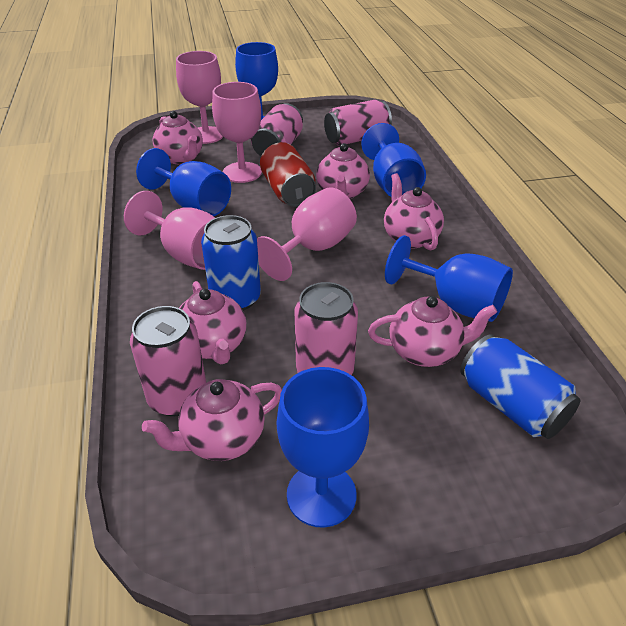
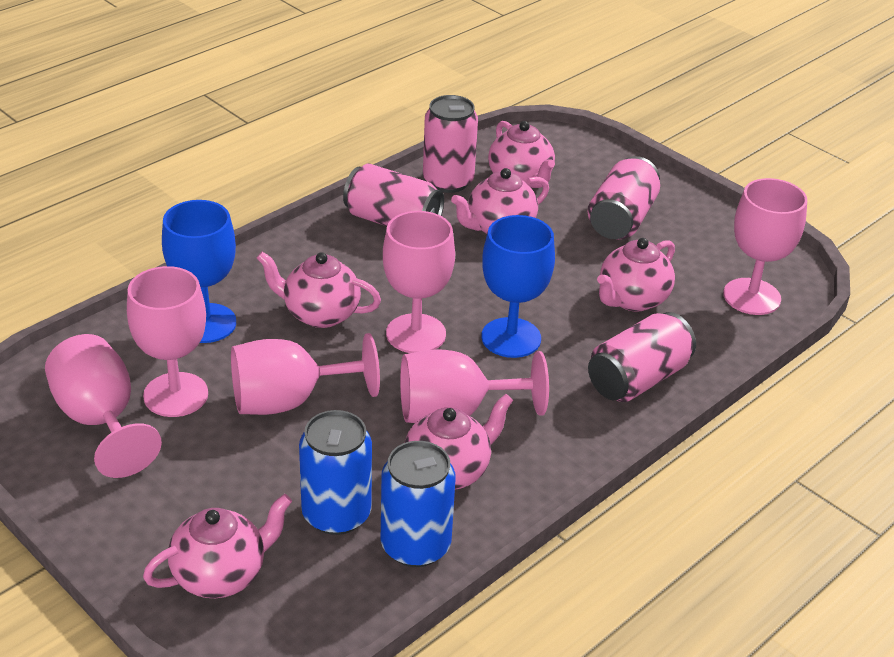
blue goblet: [136,148,231,216] [235,42,278,120] [277,367,369,528] [361,123,426,197] [385,235,513,322] = 5 -> [162,200,236,343] [481,215,555,358] = 2
pink goblet: [124,191,215,270] [176,51,223,144] [212,82,262,183] [257,187,357,281] = 4 -> [45,334,162,478] [127,266,208,417] [231,333,380,415] [383,211,455,353] [400,349,549,423] [723,178,807,315] = 6
red can: [260,142,316,207] = 1 -> none = 0

